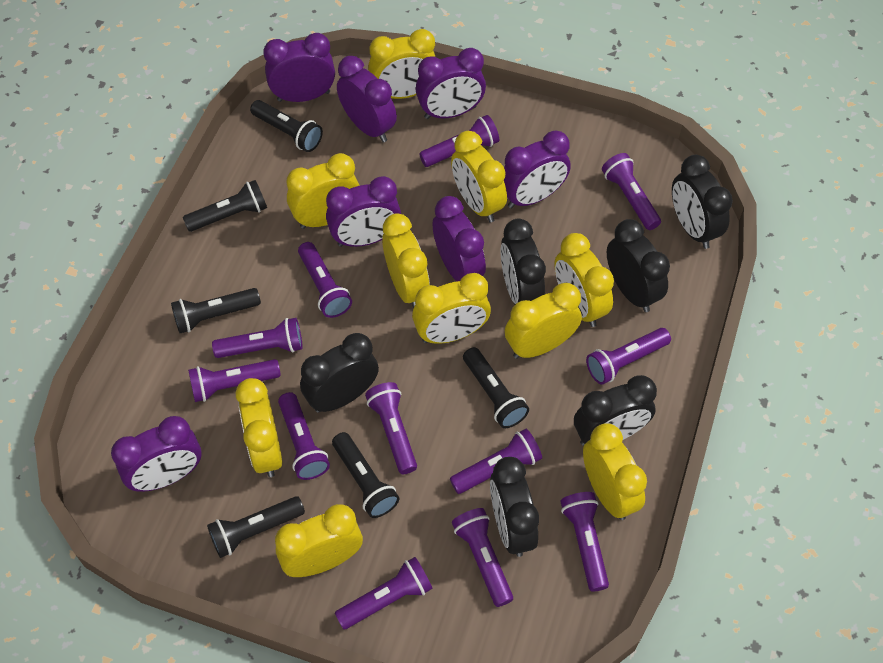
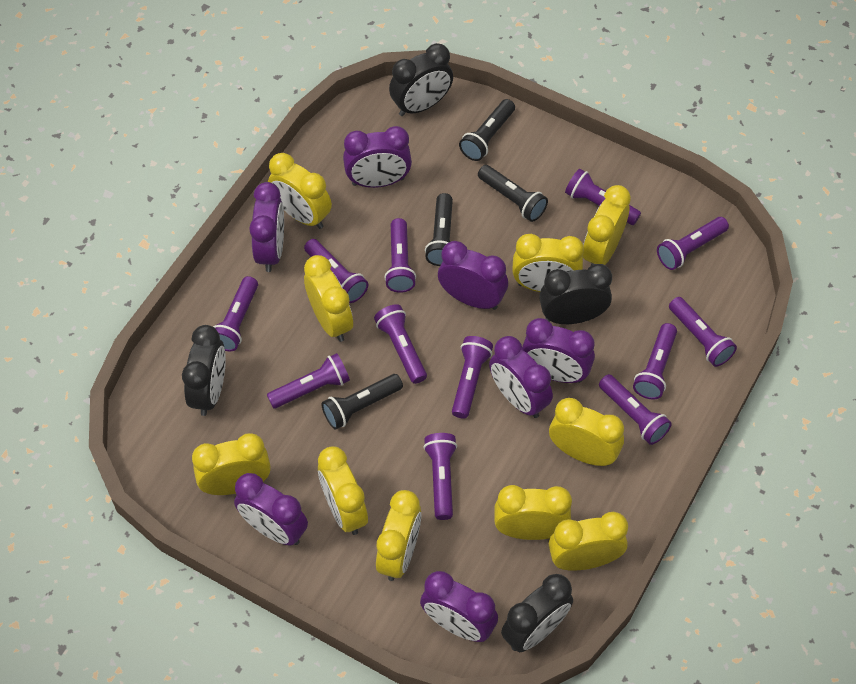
black clock: [300,333,379,413] [490,457,539,557] [501,219,546,304] [574,375,657,446] [607,219,670,312] [672,155,733,249] = 6 -> [182,325,226,416] [389,43,453,116] [501,574,573,652] [539,264,612,324] = 4
black flashlight: [171,288,261,333] [183,180,267,232] [207,496,305,558] [250,100,323,152] [332,432,399,518] [463,347,529,428] = 6 -> [321,374,403,430] [425,193,453,266] [459,99,515,161] [478,165,548,222] = 4

